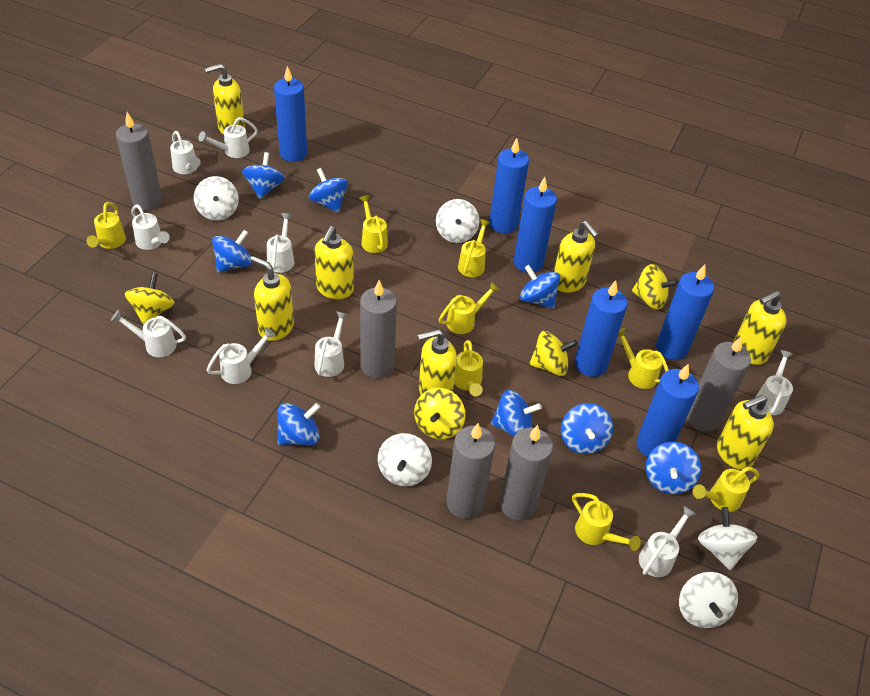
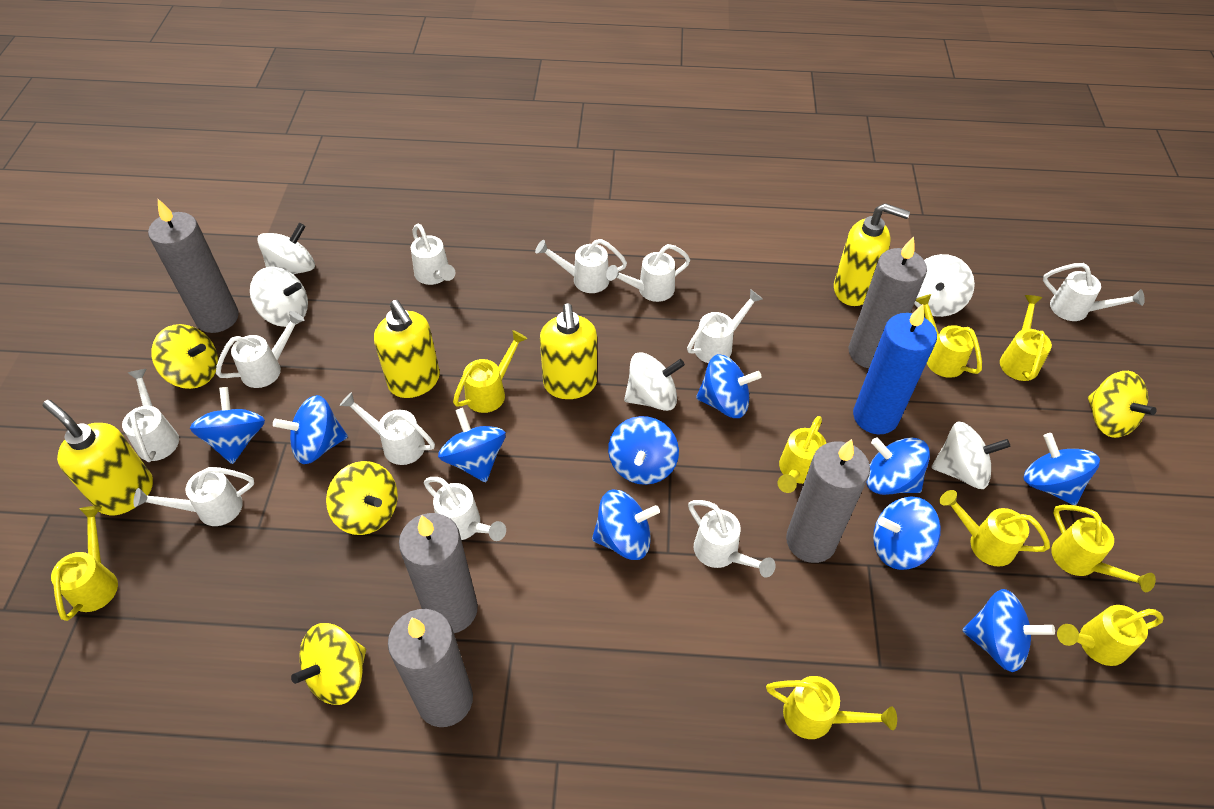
blue candle: [274,66,307,162] [489,138,529,234] [514,177,557,273] [575,280,628,377] [637,364,699,457] [656,265,714,360] = 6 -> [853,304,937,434] = 1
blue spinning top: [212,230,252,273] [242,152,285,199] [277,403,320,446] [309,168,348,213] [491,390,542,437] [520,265,560,309] [561,403,613,454] [646,442,701,494] = 8 -> [190,387,265,464] [273,395,348,464] [438,408,506,482] [592,489,660,560] [608,416,679,485] [696,354,762,418] [866,437,930,495] [873,496,941,570] [962,589,1055,672] [1024,433,1100,505] = 10
white watering can: [111,310,186,357] [131,204,170,250] [170,131,201,174] [198,117,258,158] [206,327,276,384] [267,213,294,273] [314,311,349,377] [639,506,696,577] [755,350,793,415] = 9 -> [122,369,179,462] [133,467,254,526] [216,311,304,388] [340,392,435,465] [411,224,455,285] [424,477,506,541] [535,239,627,293] [606,244,690,302] [687,289,763,363] [688,500,776,577] [1043,263,1145,321] = 11
yellow soap dispenser: [205,64,245,135] [250,256,294,341] [315,226,354,299] [418,329,457,395] [554,221,599,293] [717,395,774,470] [734,291,787,365] = 7 -> [43,400,153,515] [374,300,440,398] [540,303,597,399] [834,203,910,306] = 4
yellow watering can: [86,202,126,249] [359,195,388,253] [439,282,500,334] [454,340,483,396] [458,219,491,277] [572,493,641,551] [618,328,669,389] [693,467,759,512] = 8 -> [51,506,118,621] [453,330,527,413] [766,676,897,739] [778,416,826,493] [916,294,982,378] [940,490,1050,566] [1000,295,1052,381] [1051,505,1156,592] [1057,605,1164,666] = 9

